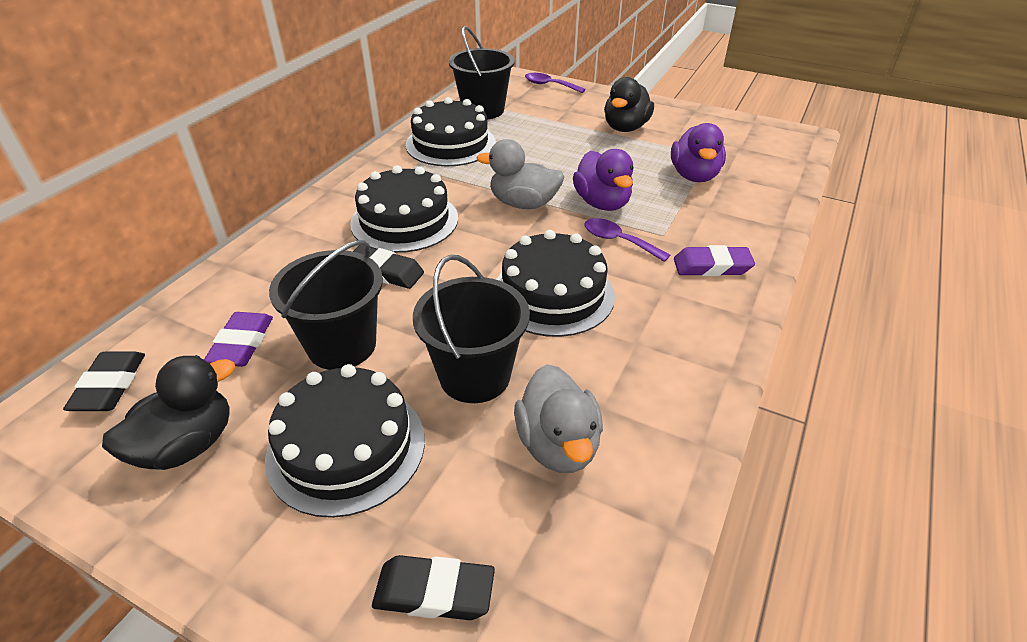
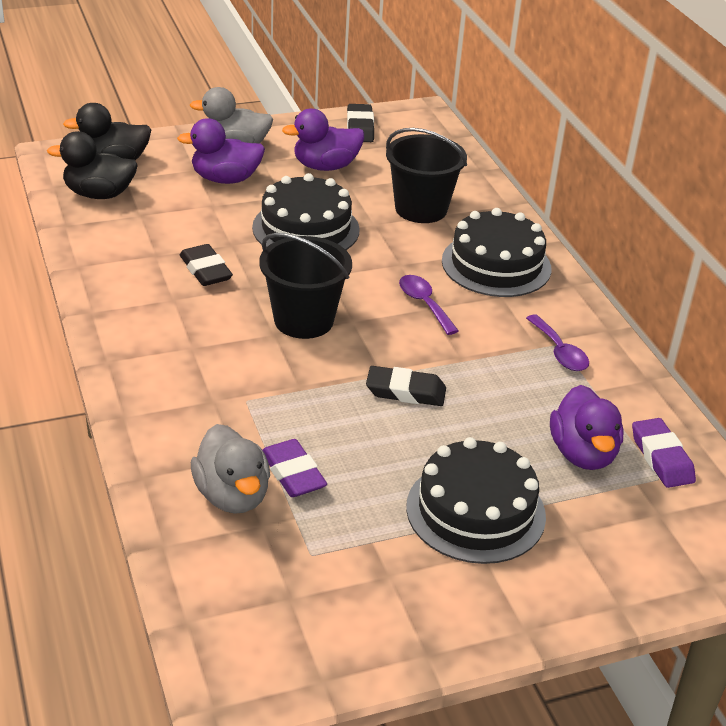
black bucket: [269,240,383,370] [413,255,530,403] [449,26,515,119] = 3 -> [259,233,352,339] [386,128,467,223] = 2
black cake: [265,364,425,518] [350,165,458,253] [406,97,496,166] [496,230,615,337] = 4 -> [252,173,360,250] [406,437,546,564] [442,208,551,297] = 3
purple duck: [573,149,634,211] [671,123,726,182] = 2 -> [177,118,265,184] [282,109,364,171] [550,385,624,470] = 3

